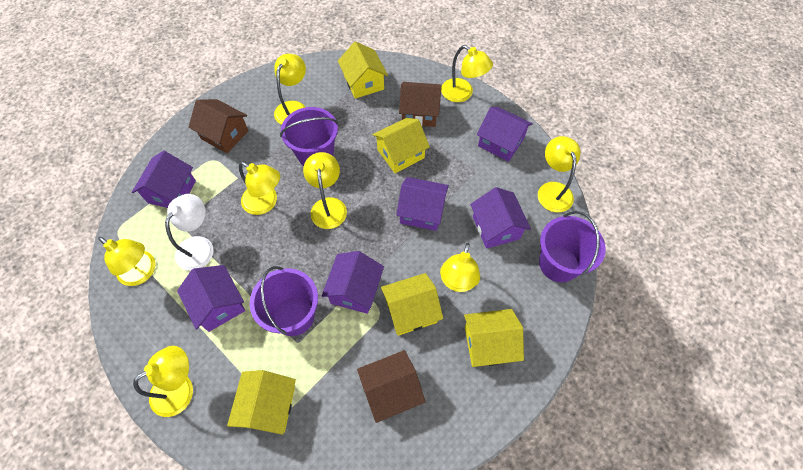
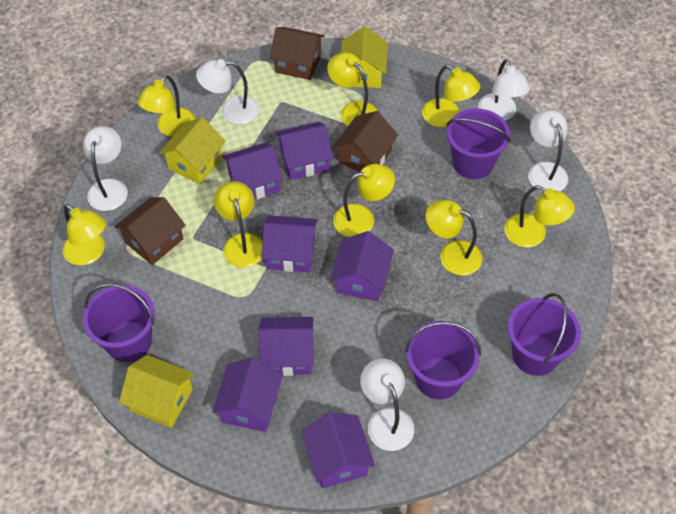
purple bucket: [250,266,318,336] [280,107,338,166] [539,211,606,282] = 3 -> [83,284,155,362] [405,321,481,400] [447,108,510,179] [508,293,581,376] = 4
purple house: [132,151,196,208] [177,265,245,332] [322,251,384,314] [396,177,449,231] [470,187,531,249] [477,107,533,162] = 6 -> [212,358,283,432] [222,142,283,200] [258,317,314,376] [262,215,318,272] [275,122,333,180] [301,412,375,489] [330,231,394,301] = 7
white lamp: [165,194,213,271] = 1 -> [83,126,128,211] [196,59,259,125] [360,359,414,451] [478,59,530,121] [528,110,568,193] = 5
yellow house: [227,370,296,435] [338,41,388,99] [372,118,430,173] [381,273,443,336] [464,309,524,367] = 5 -> [119,355,194,428] [159,117,226,184] [341,26,388,88] = 3

